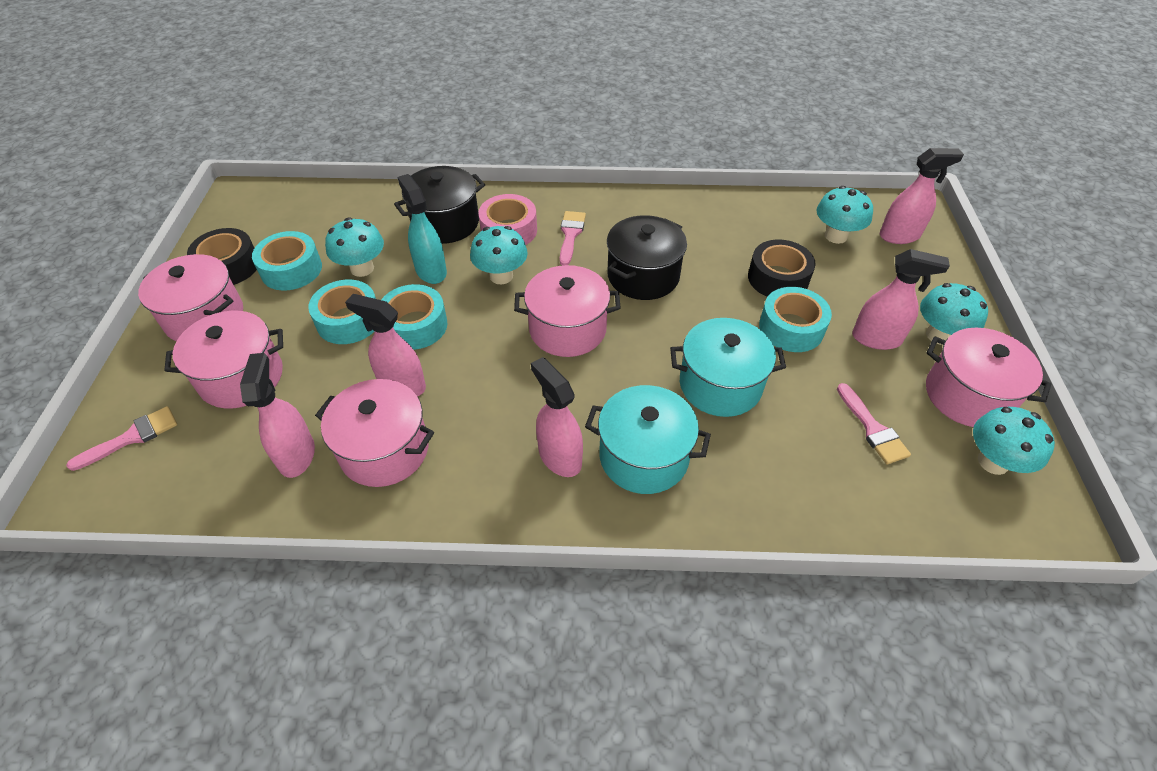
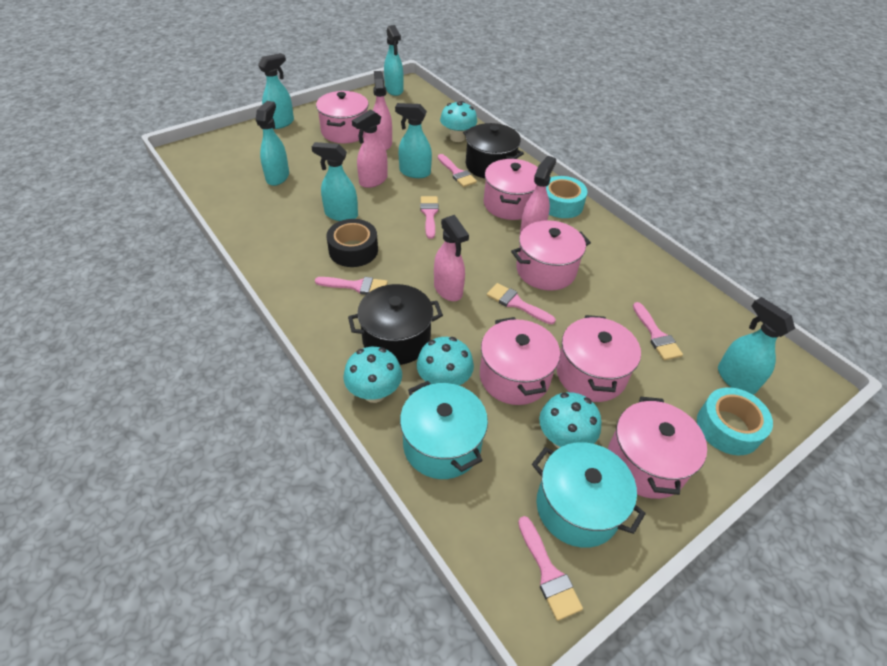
black tape: [187,228,257,285] [748,239,816,297] = 2 -> [327,219,378,267] = 1
pink brush: [66,406,177,471] [560,211,586,266] [837,383,911,464] = 3 -> [315,277,388,295] [420,196,439,239] [438,154,477,187] [487,283,556,324] [518,516,583,621] [633,302,683,360] = 6
pink pot: [138,254,243,341] [164,311,283,409] [315,379,434,487] [514,265,621,357] [926,328,1051,427] = 5 -> [316,91,369,144] [480,317,560,405] [484,159,538,220] [511,220,591,291] [556,315,641,402] [608,397,707,499] = 6
pink spray bottle: [240,353,315,478] [345,294,426,396] [531,357,583,477] [852,249,950,350] [880,148,964,244] = 5 -> [352,109,388,188] [373,71,392,150] [434,215,469,301] [520,156,556,234] = 4
pink tape: [478,194,537,245] = 1 -> none = 0
turquoise mushroom: [325,217,384,277] [470,226,528,285] [816,186,873,244] [920,283,988,345] [973,407,1055,475] = 5 -> [343,347,402,403] [417,337,474,385] [440,101,477,142] [539,392,602,448] = 4
turquoise spray bottle: [398,174,447,284] = 1 -> [256,101,289,186] [258,53,294,129] [311,142,358,221] [384,25,404,96] [395,103,432,178] [718,297,795,395] = 6
turquoise tape: [252,231,322,291] [308,280,376,344] [381,284,447,350] [759,287,832,352] = 4 -> [546,176,588,218] [697,387,773,455] = 2

